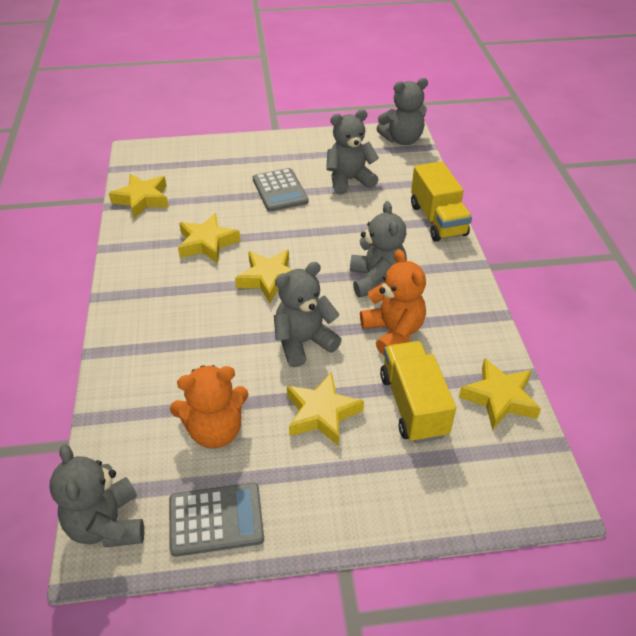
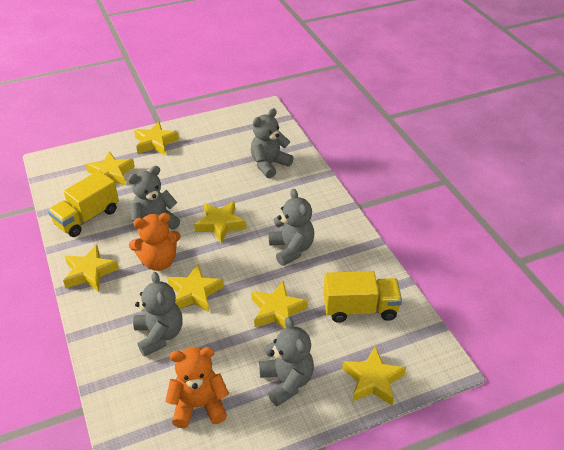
grey calculator: [169,483,264,557] [253,168,309,212] = 2 -> none = 0
yellow star: [109,174,169,218] [178,213,240,263] [235,250,293,303] [287,372,364,446] [459,358,541,430] = 5 -> [63,245,119,292] [85,151,135,185] [134,122,179,155] [167,264,224,312] [194,201,246,243] [251,281,308,329] [342,347,406,405] = 7

